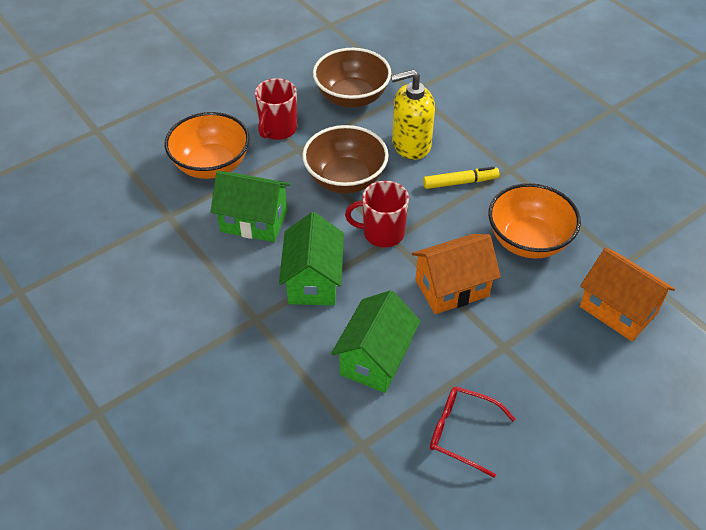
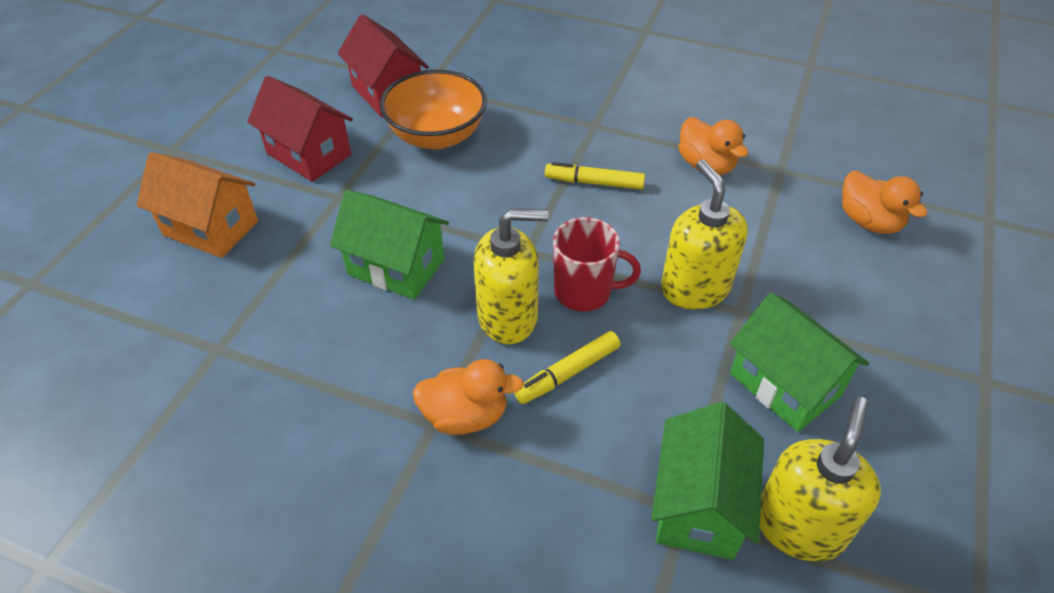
brown bowl: [302,125,389,194] [313,48,391,108] = 2 -> none = 0
orange bowl: [165,112,250,179] [488,183,581,259] = 2 -> [380,70,487,149] = 1
orange duck: none = 0 -> [412,359,524,435] [678,117,748,175] [842,171,927,234] = 3
orange house: [411,234,501,314] [580,248,675,341] = 2 -> [136,152,258,258] = 1
red glasses: [430,386,515,478] = 1 -> none = 0
red house: none = 0 -> [247,76,353,182] [338,14,429,117] = 2
red mug: [255,78,297,140] [345,181,409,247] = 2 -> [553,217,641,312] = 1
yellow marker: [423,167,499,189] = 1 -> [514,331,620,404] [545,162,645,190] = 2
yellow soap dispenser: [391,69,435,160] = 1 -> [474,209,549,344] [661,160,748,309] [760,397,881,561] = 3

